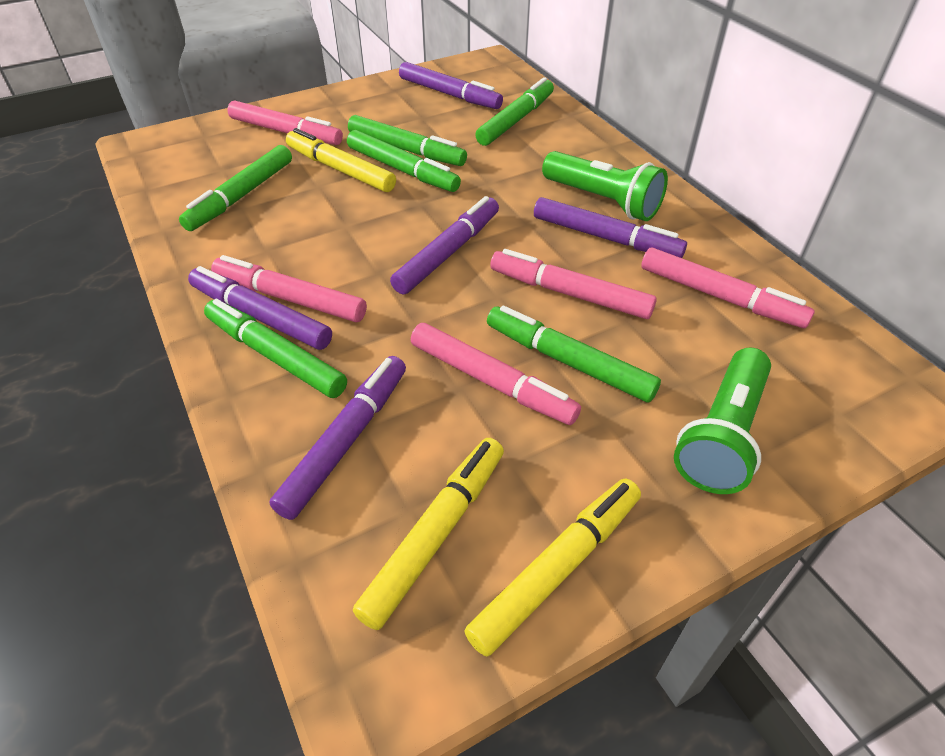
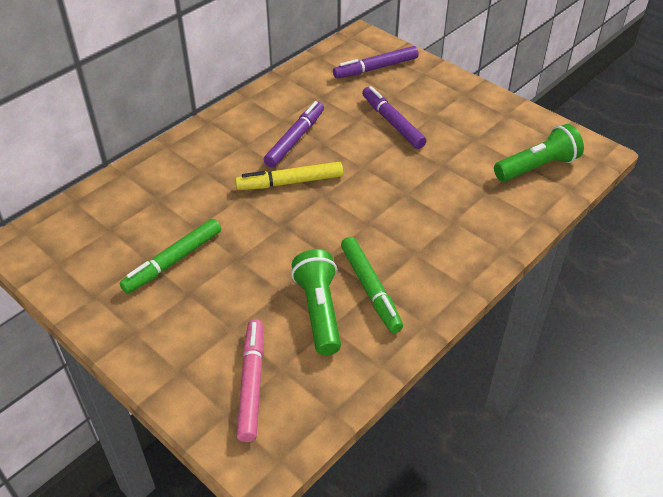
green marker: [179,145,292,231] [204,299,347,398] [347,130,461,192] [348,115,467,166] [475,77,554,146] [487,306,661,403] = 6 -> [119,219,221,294] [341,237,403,333] = 2
pink marker: [211,255,367,322] [227,100,343,145] [411,323,581,425] [490,249,657,319] [641,248,815,328] = 5 -> [236,319,264,442] = 1
purple marker: [188,266,332,350] [269,356,406,520] [390,196,499,294] [399,62,503,109] [534,197,687,258] = 5 -> [264,101,324,167] [333,46,419,79] [362,86,426,149] = 3
yellow marker: [286,128,396,192] [353,438,504,630] [464,478,641,657] = 3 -> [235,162,343,190] = 1

